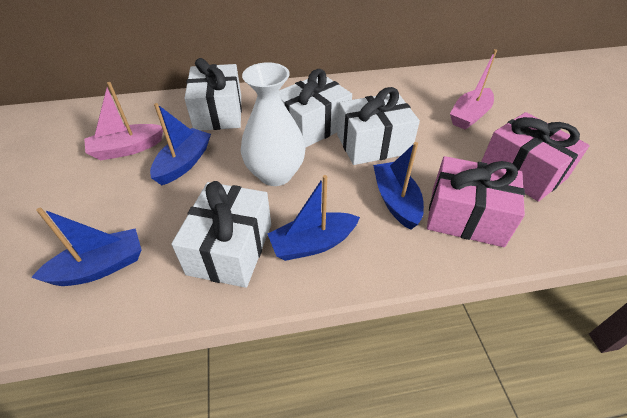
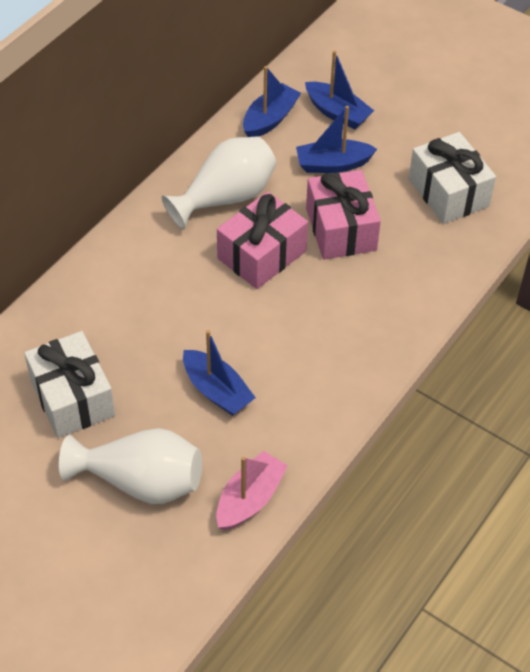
pink boat: [84,82,163,160] [450,49,497,130] = 2 -> [216,451,288,531] = 1
white gift: [171,181,271,288] [184,58,242,131] [278,69,352,148] [337,87,420,165] = 4 -> [24,331,115,438] [409,132,496,224] = 2
white vase: [241,62,305,186] = 1 -> [59,428,202,504] [162,136,276,230] = 2

